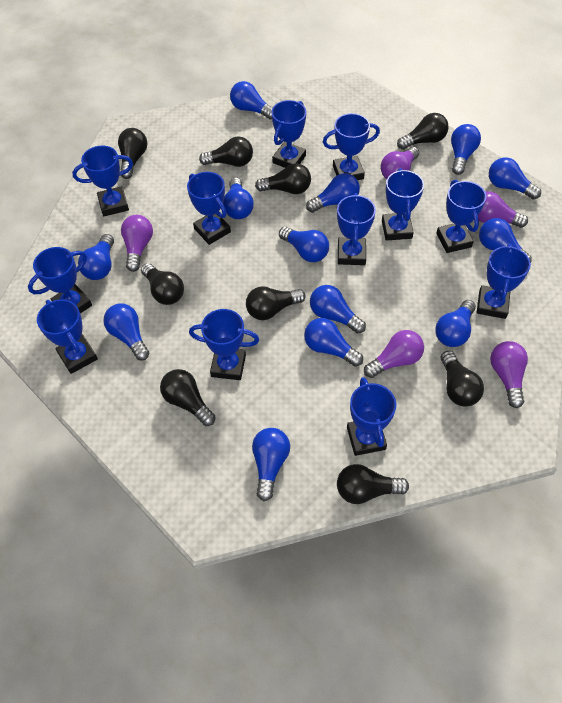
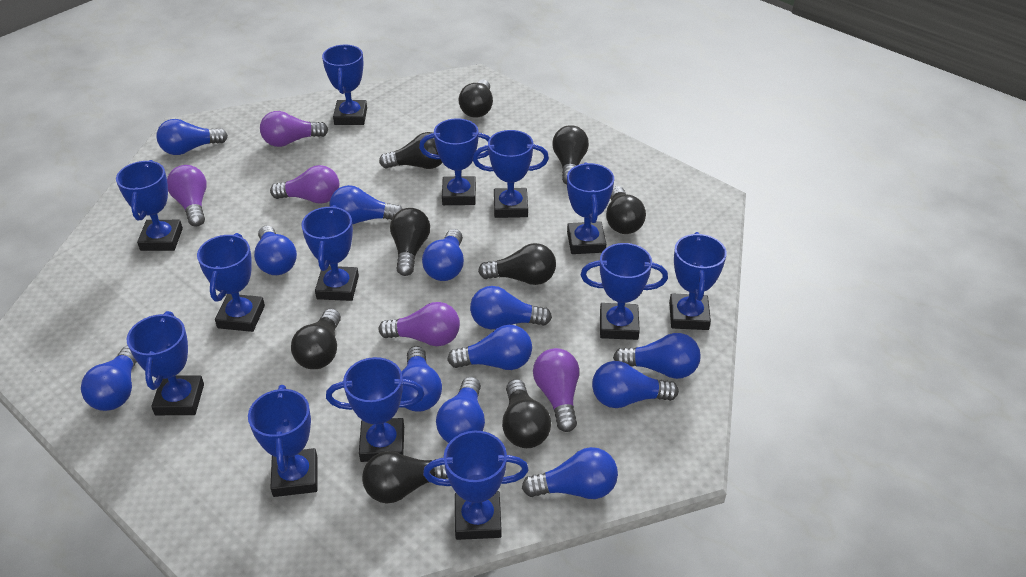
blue light bulb: [78,234,114,280] [103,304,149,360] [223,177,254,219] [230,81,273,120] [252,428,290,501] [279,227,329,262] [304,318,363,367] [306,173,360,213] [310,285,366,334] [435,300,476,347] [451,124,481,175] [479,218,532,263] [489,157,541,200] = 13 -> [81,345,137,411] [157,119,228,155] [254,226,297,275] [330,185,402,224] [401,346,442,412] [422,229,464,281] [436,377,485,443] [447,325,532,370] [470,286,552,329] [522,447,618,499] [592,361,679,408] [613,333,701,379] = 12
blue trophy: [28,247,92,313] [37,299,98,374] [72,146,133,216] [187,172,231,245] [189,309,259,380] [271,100,306,168] [323,113,380,180] [337,193,376,265] [347,377,396,456] [382,168,424,241] [436,180,486,253] [477,244,531,319] = 12 -> [116,160,183,251] [127,311,204,415] [197,233,265,332] [248,385,318,497] [301,205,359,301] [322,45,367,125] [326,357,425,462] [419,118,490,205] [423,431,529,540] [473,130,549,218] [567,162,614,254] [581,243,668,340] [669,232,727,330] = 13

